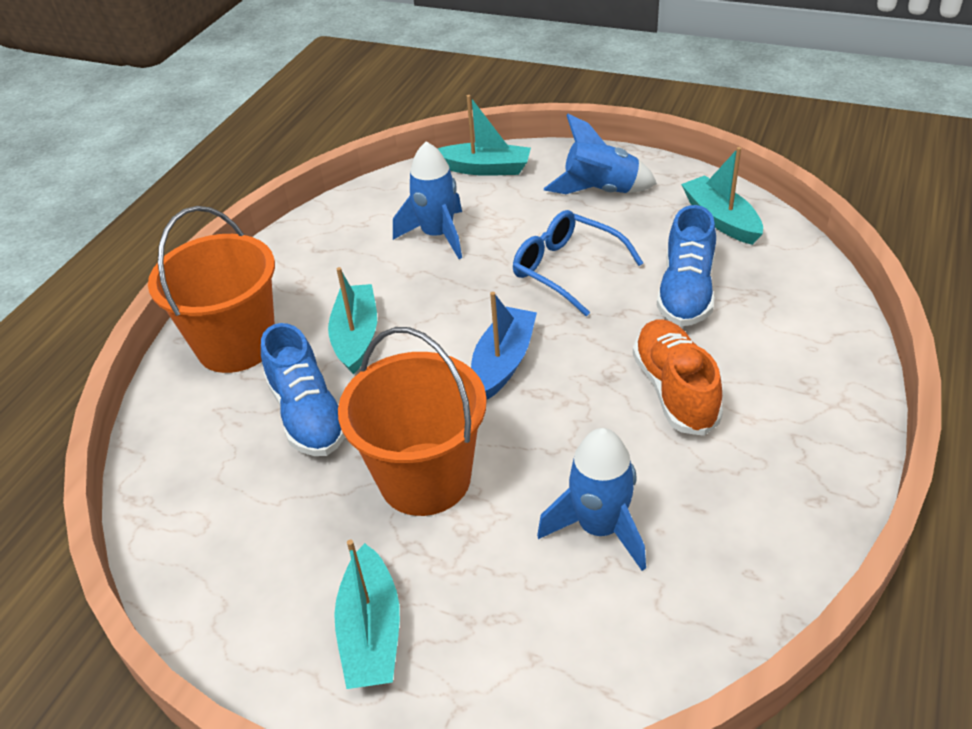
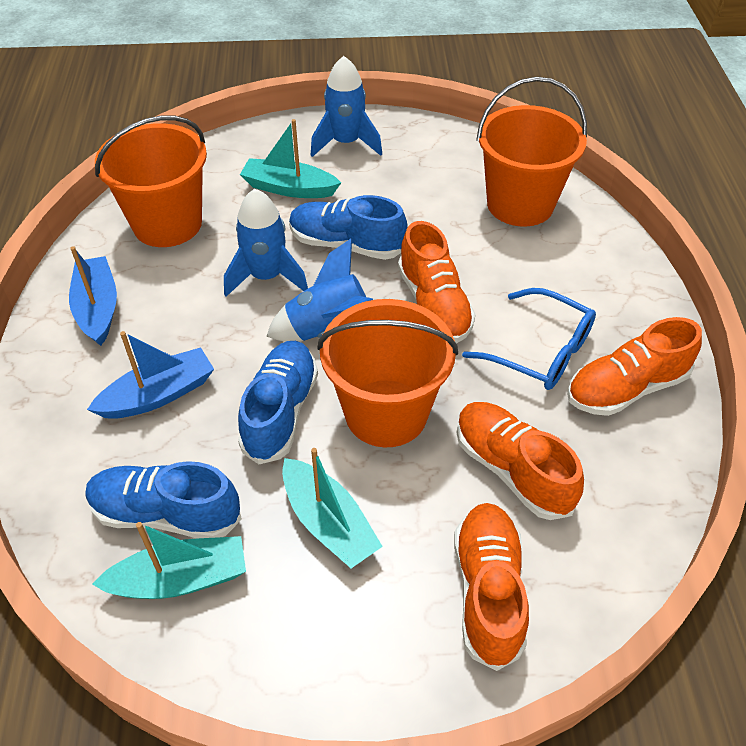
blue boat: [471,292,537,400] = 1 -> [69,246,117,346] [87,331,214,419] = 2
blue shoe: [261,323,345,456] [657,205,716,326] = 2 -> [85,461,242,539] [238,341,318,464] [289,195,407,260] = 3
orange bucket: [148,206,275,373] [338,327,487,516] = 2 -> [95,116,207,247] [317,299,458,447] [476,77,587,227] = 3
orange shoe: [633,319,723,436] = 1 -> [398,221,476,343] [454,503,529,671] [456,402,584,520] [567,317,702,416] = 4
turquoise boat: [328,267,377,375] [334,540,400,689] [438,95,531,176] [681,147,763,245] = 4 -> [92,522,246,599] [240,119,341,198] [282,448,383,568] = 3

